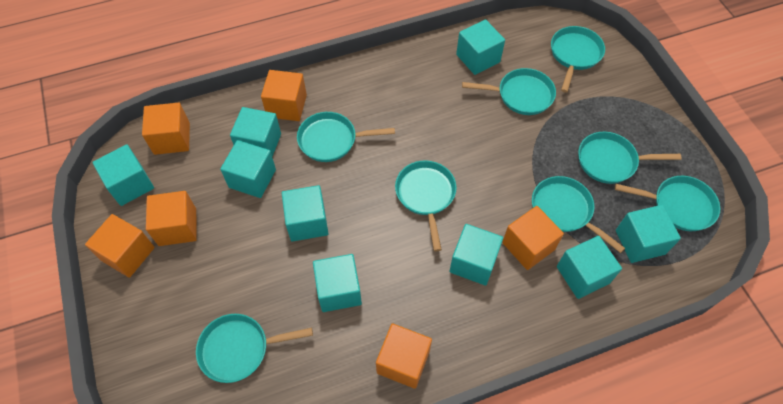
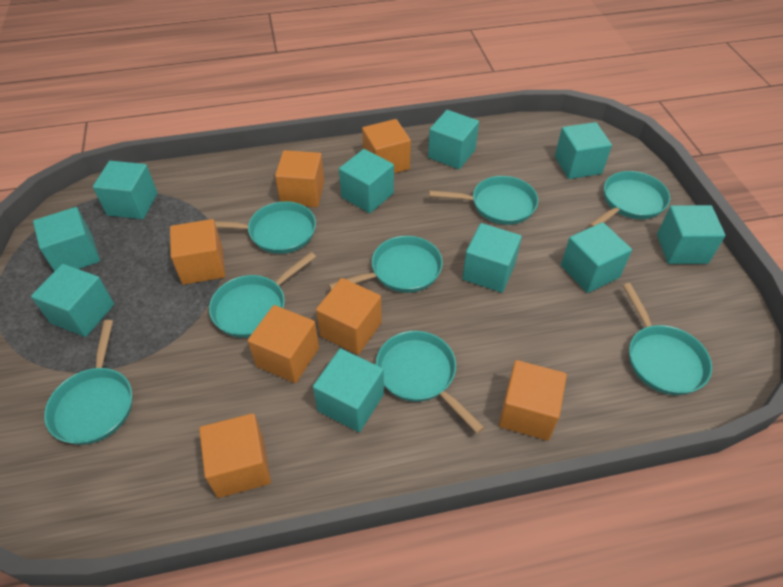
orange cube: [85,214,155,278] [142,103,190,155] [146,191,197,246] [261,70,307,121] [376,323,432,389] [502,206,564,270] = 6 -> [170,219,225,285] [199,413,271,498] [248,305,319,383] [275,150,324,207] [316,278,382,355] [362,119,411,173] [499,360,567,441] = 7
turquoise cube: [92,145,154,206] [220,140,276,198] [230,107,281,157] [282,185,329,242] [313,254,362,312] [449,224,503,286] [456,19,505,75] [557,236,622,299] [616,205,681,263] = 9 -> [31,264,114,337] [33,207,100,272] [93,161,158,219] [313,348,384,432] [339,149,394,213] [428,110,479,169] [462,223,522,293] [555,122,612,179] [561,222,632,293] [657,205,725,264] = 10

